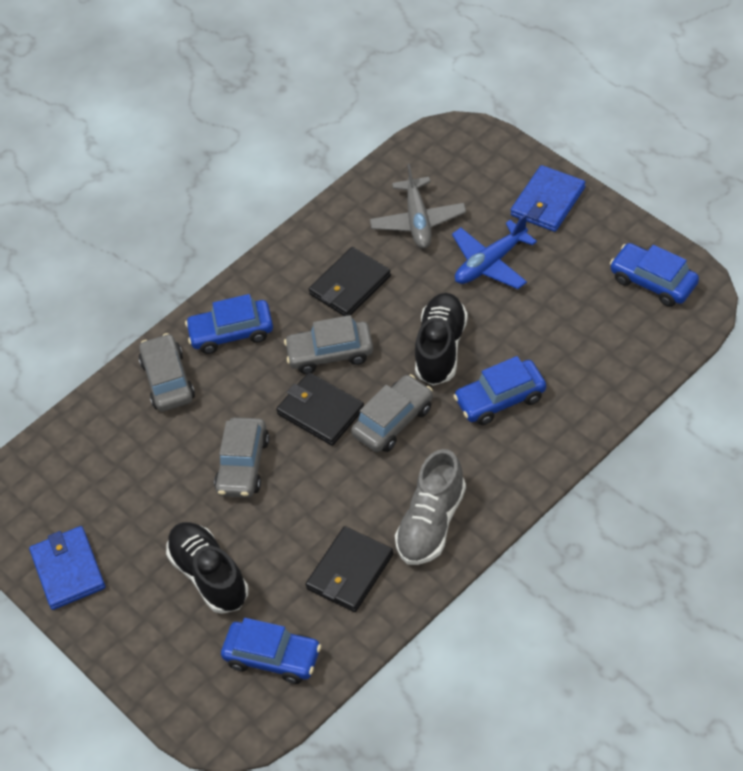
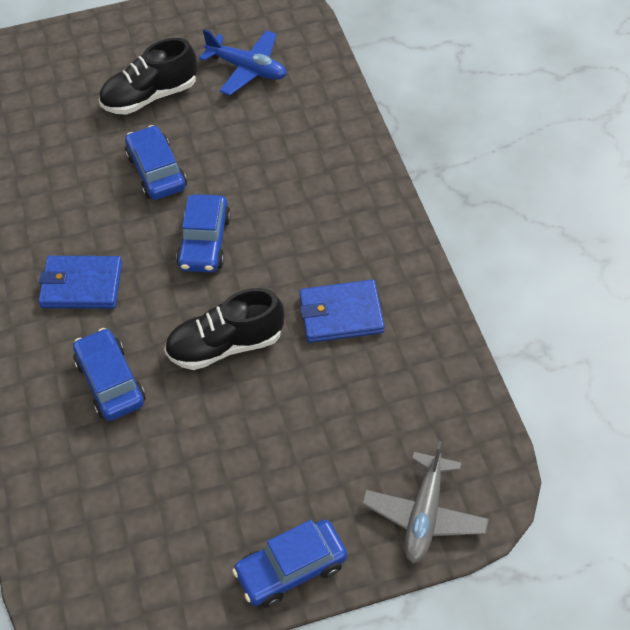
black wallet: [276,372,364,446] [306,526,393,612] [309,247,391,316] = 3 -> none = 0
grey car: [139,333,195,412] [214,417,269,498] [284,315,373,374] [351,374,433,452] = 4 -> none = 0
grey shoe: [395,449,466,565] = 1 -> none = 0

